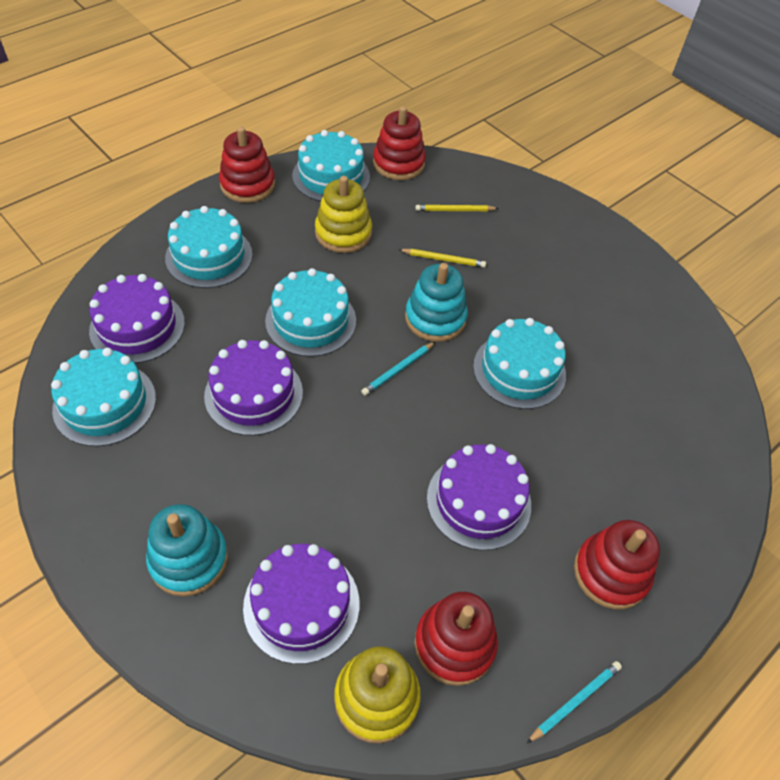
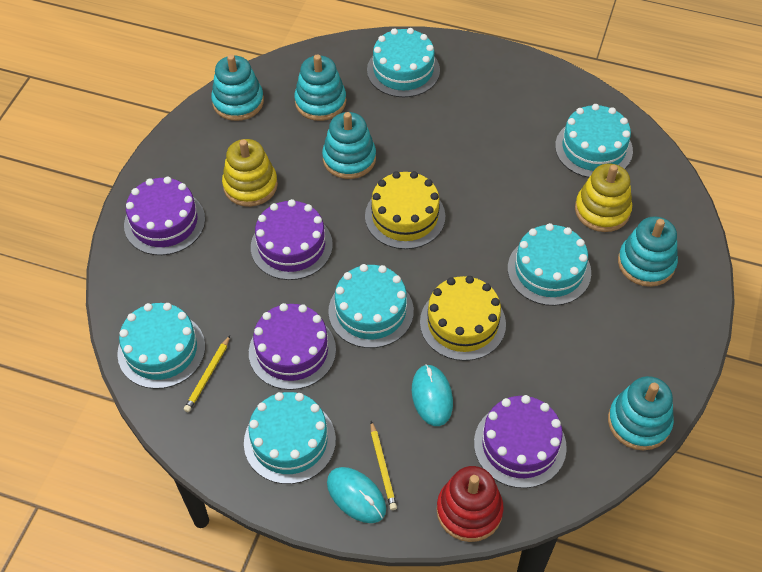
red stacking toy: [219,126,275,203] [373,106,426,180] [415,592,498,686] [574,520,660,609] = 4 -> [437,466,504,542] = 1
turquoise cake: [51,348,156,446] [165,206,253,288] [265,268,356,357] [292,130,370,201] [473,318,566,409] = 5 -> [117,303,205,389] [244,392,336,484] [328,264,414,348] [367,28,440,97] [508,223,591,306] [555,104,633,178] = 6
turquoise mouse: none = 0 -> [327,467,386,523] [412,364,453,426] = 2
turquoise pencil: [361,342,435,396] [527,661,622,743] = 2 -> none = 0
turquoise stacking toy: [146,504,228,597] [405,263,468,342] = 2 -> [211,54,264,121] [294,54,346,121] [322,112,376,179] [608,376,674,450] [618,217,678,287] = 5
yellow cake: none = 0 -> [365,171,445,249] [420,276,506,361] = 2

